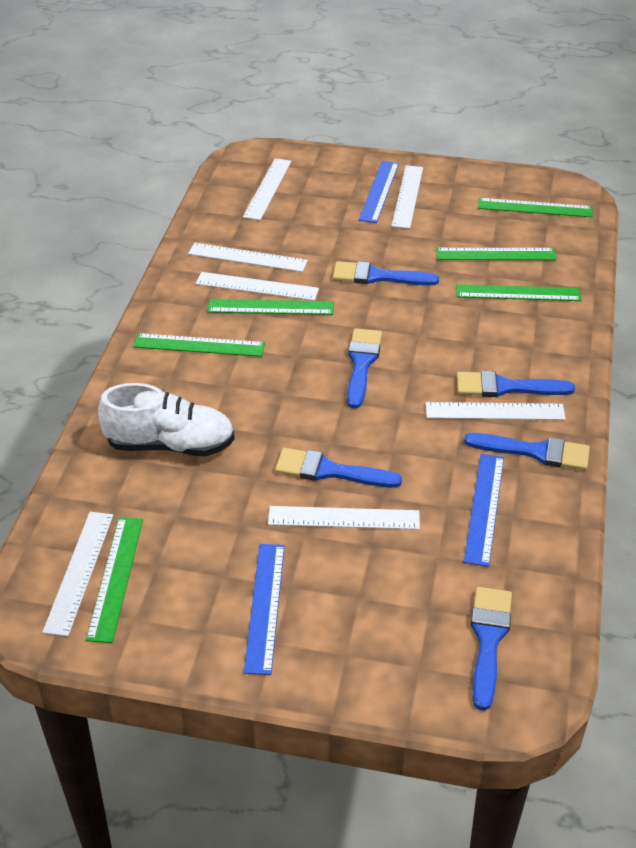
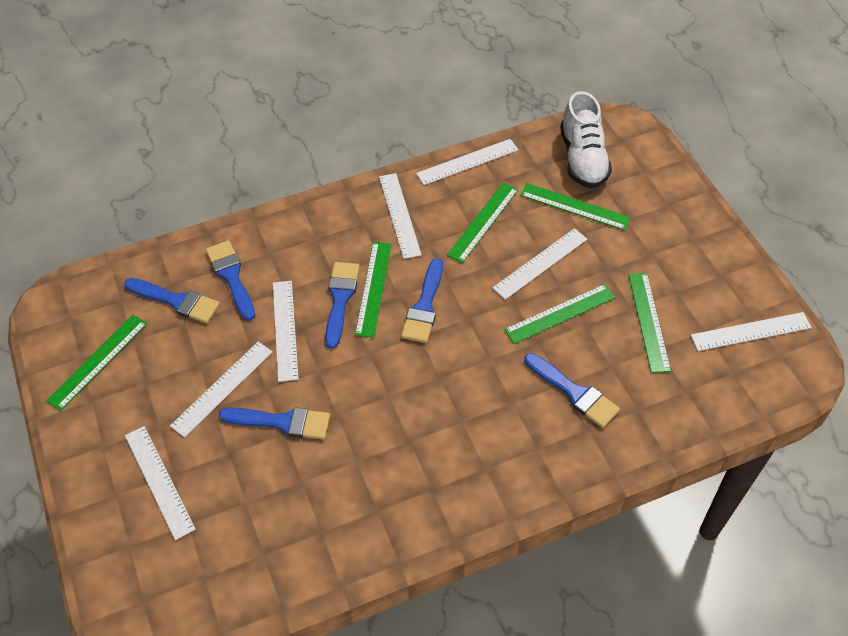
blue ruler: [244,544,285,675] [359,161,399,223] [464,454,504,567] = 3 -> none = 0

